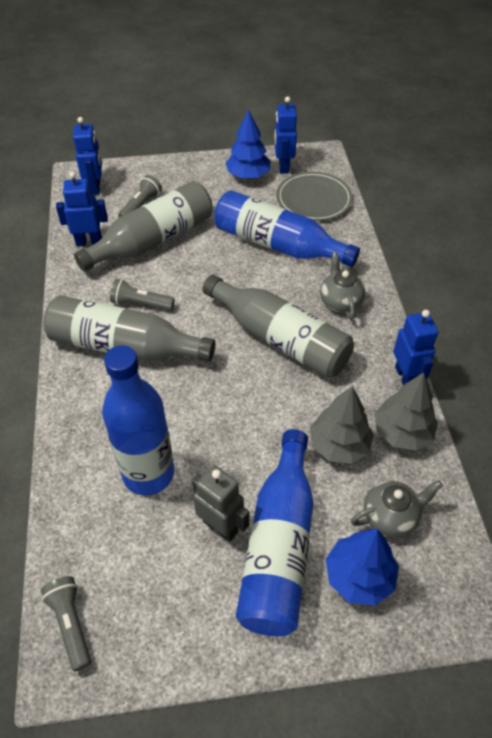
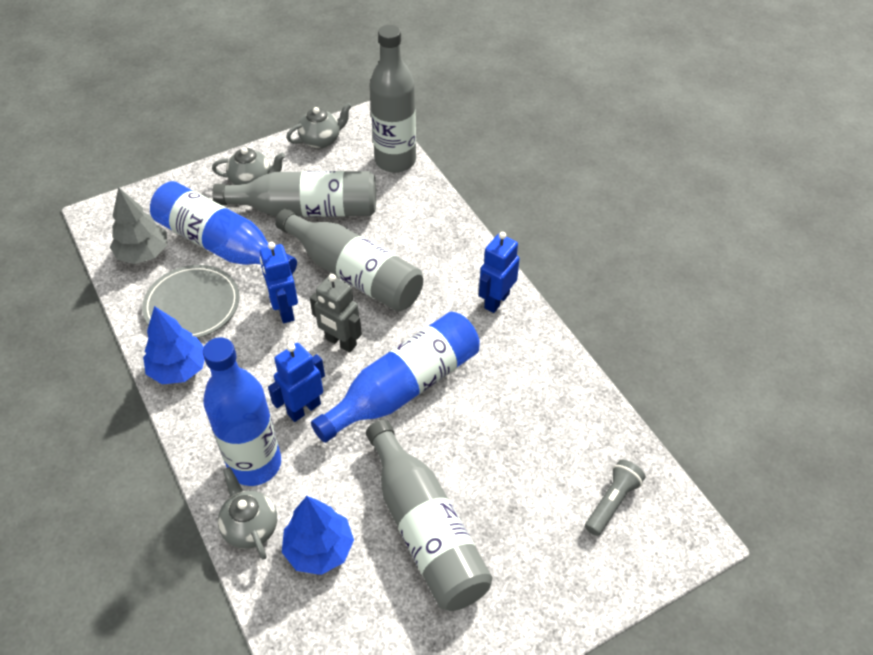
blue robot: [56,172,108,246] [73,117,102,195] [275,96,297,174] [393,310,438,385] = 4 -> [260,242,298,323] [268,343,325,422] [479,232,520,313] = 3
grey bottle: [44,295,215,362] [74,181,213,271] [203,275,354,378] = 3 -> [212,171,376,217] [275,209,423,312] [366,420,493,611] [370,25,416,173] = 4
grey flashlight: [41,576,91,671] [110,279,175,311] [118,175,162,217] = 3 -> [585,459,645,536] = 1
grey teapot: [320,252,365,320] [351,480,443,537] = 2 -> [212,147,285,185] [218,467,277,560] [286,103,352,149] = 3
grey tree: [310,386,374,464] [374,372,438,450] = 2 -> [110,187,167,264] = 1

